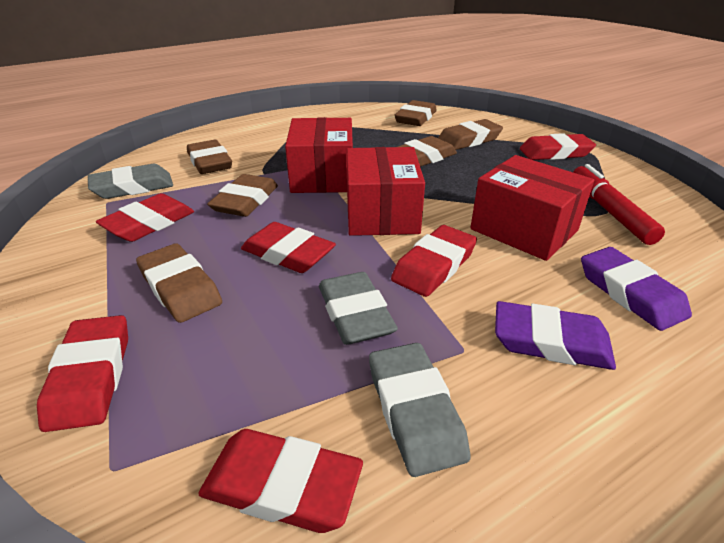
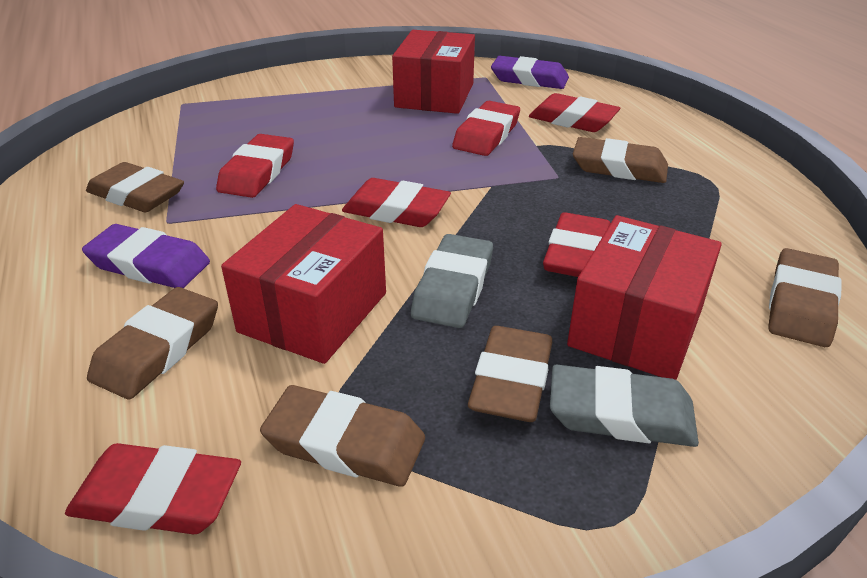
grey eraser: [88,164,173,199] [319,272,398,345] [369,343,471,477] = 3 -> [411,234,493,328] [550,365,699,447] = 2
red marker: [573,164,665,245] = 1 -> none = 0

